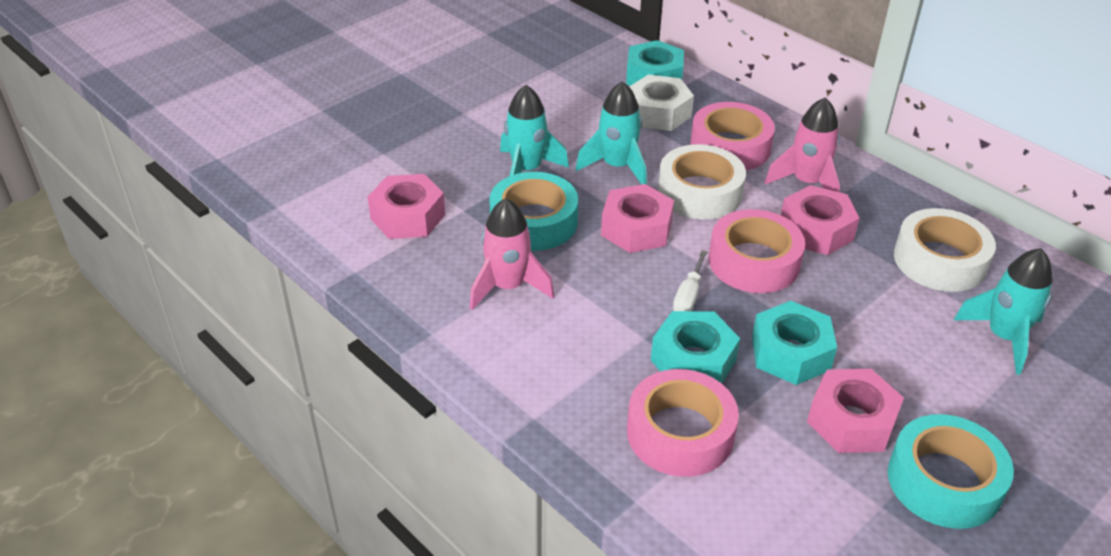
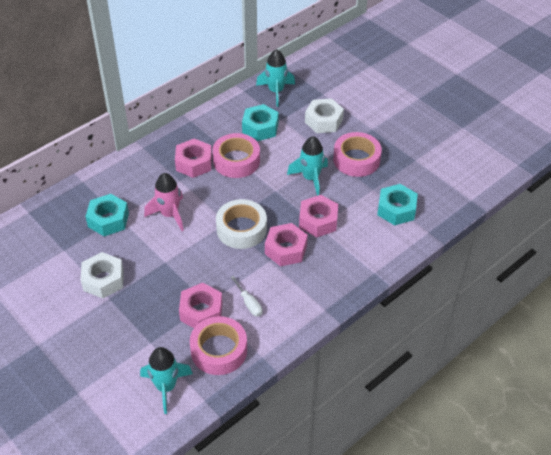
pink rocket: [470,198,554,310] [764,97,840,192] = 2 -> [144,173,184,231] = 1
turquoise tape: [489,172,578,251] [888,414,1014,529] = 2 -> none = 0
white nut: [629,74,694,131] = 1 -> [81,252,124,299] [305,99,344,133] = 2
white tape: [658,144,746,220] [894,208,996,292] = 2 -> [216,199,267,249] = 1

